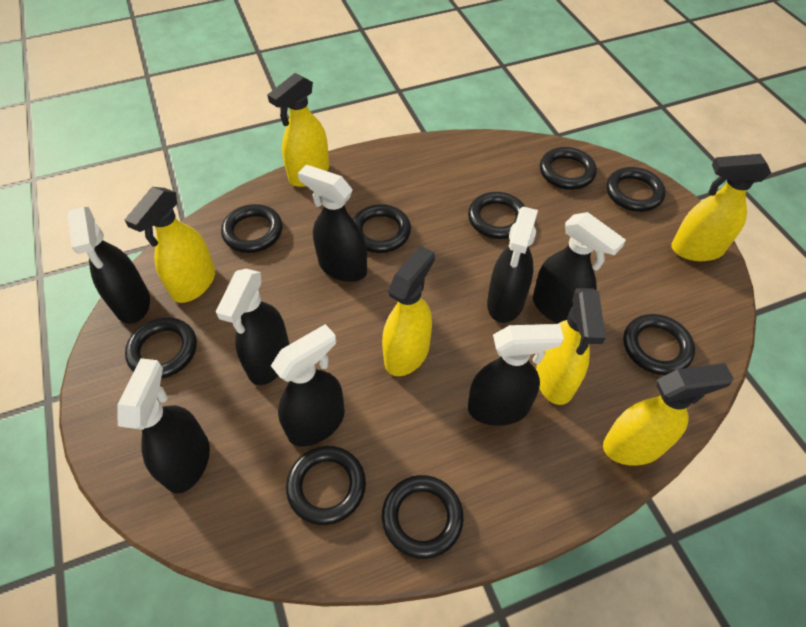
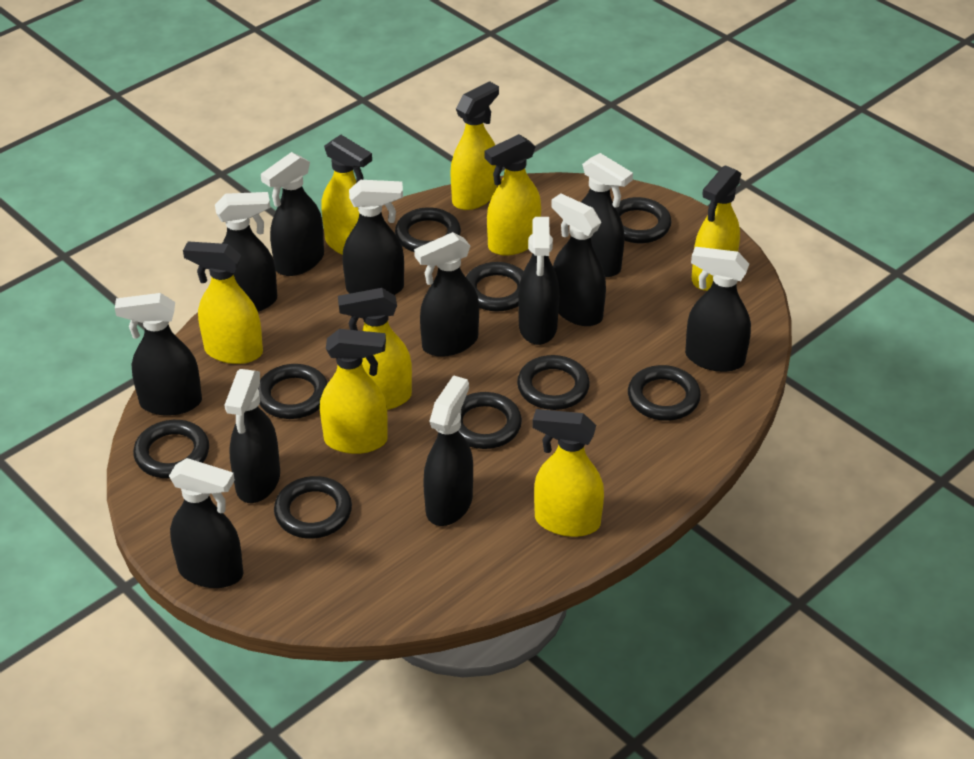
black spray bottle: [67,207,150,324] [118,358,210,494] [216,269,290,385] [271,324,345,447] [298,165,367,282] [468,324,564,426] [487,207,538,323] [533,212,626,324] = 8 -> [115,293,202,416] [169,458,243,588] [215,192,277,312] [225,369,280,503] [261,152,324,276] [342,180,404,295] [414,232,479,357] [423,375,473,526] [518,217,559,345] [551,194,606,326] [570,153,633,277] [685,247,751,372] = 12
yellow spray bottle: [125,187,215,303] [267,73,329,187] [382,246,435,376] [536,288,606,405] [603,363,734,466] [671,154,771,261] = 6 -> [183,241,263,364] [320,329,388,454] [321,135,372,255] [338,288,412,410] [450,81,499,210] [484,134,541,256] [532,409,604,537] [692,165,741,291] = 8

